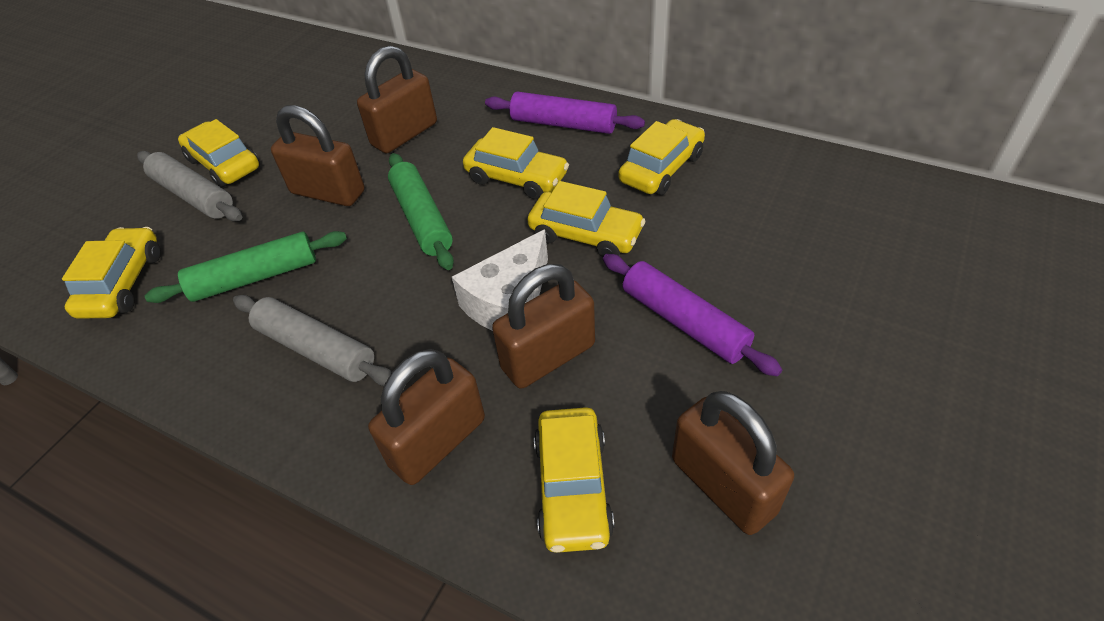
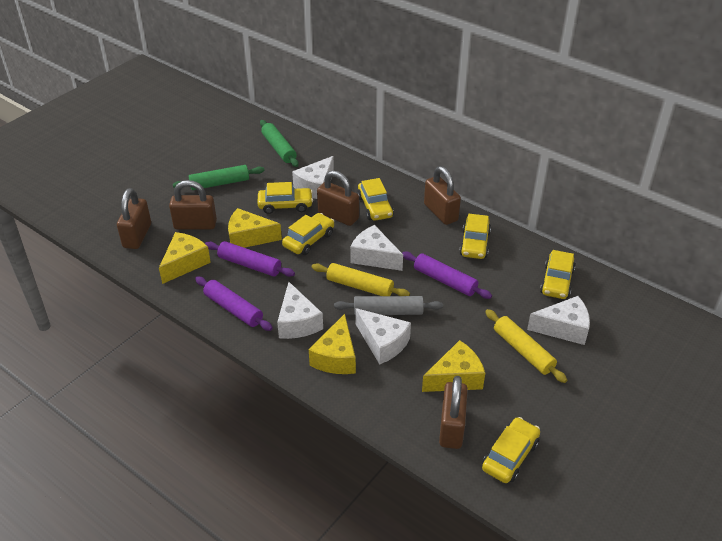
grey rolling pin: [137,151,242,221] [233,295,392,386] = 2 -> [334,296,443,315] = 1
purple rolling pin: [485,92,645,134] [603,254,782,376] = 2 -> [195,277,273,331] [205,241,295,277] [402,252,492,299] = 3
white cheese: [452,229,548,331] = 1 -> [277,282,323,339] [292,156,334,199] [350,225,403,271] [356,308,411,364] [527,296,590,345] = 5
yellow cheese: none = 0 -> [159,232,211,284] [228,208,282,248] [309,314,356,374] [422,340,485,392] = 4
yellow rolling pin: none = 0 -> [312,263,410,296] [485,309,567,383] = 2

